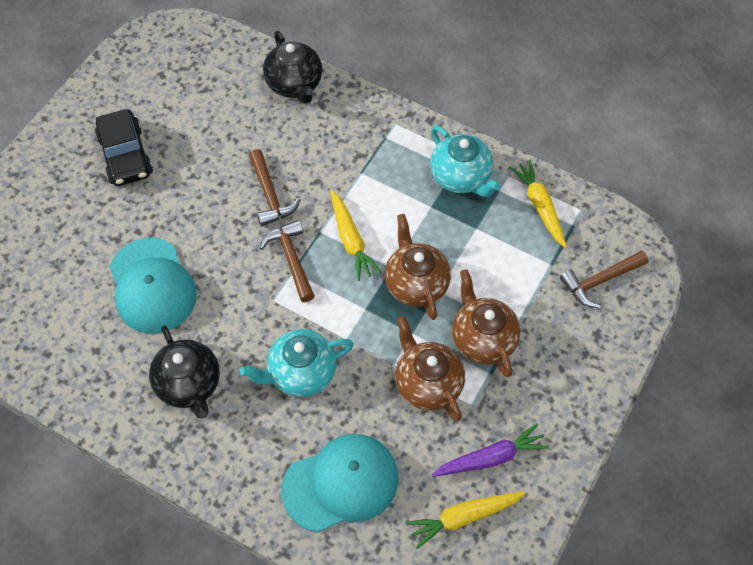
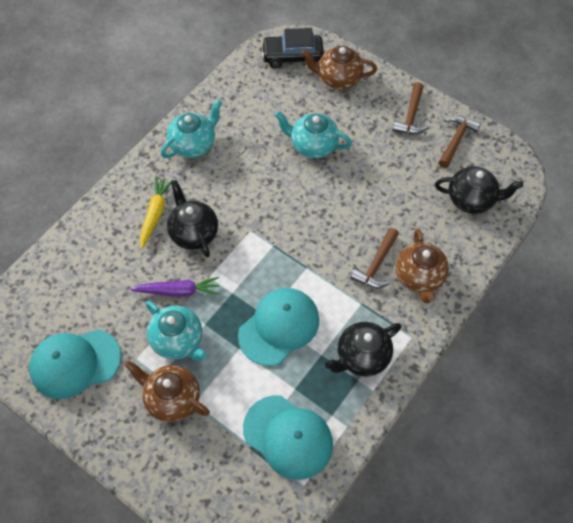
black teapot: [149,325,220,419] [263,31,322,104] = 2 -> [167,180,218,257] [325,322,401,376] [435,166,523,214] = 3
turquoise cap: [109,238,197,334] [281,434,398,532] = 2 -> [29,329,121,399] [238,288,319,366] [243,396,333,480] = 3
turquoise teapot: [240,329,354,397] [430,125,501,197] = 2 -> [146,301,207,361] [161,99,222,158] [275,111,352,159] = 3
yellow carrot: [330,190,381,281] [406,491,526,549] [509,160,567,248] = 3 -> [140,177,173,249] = 1

